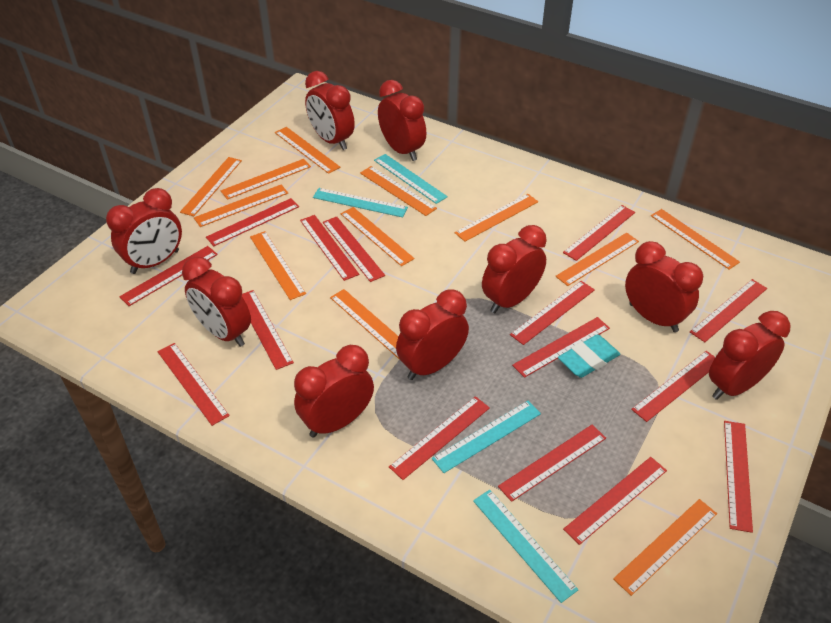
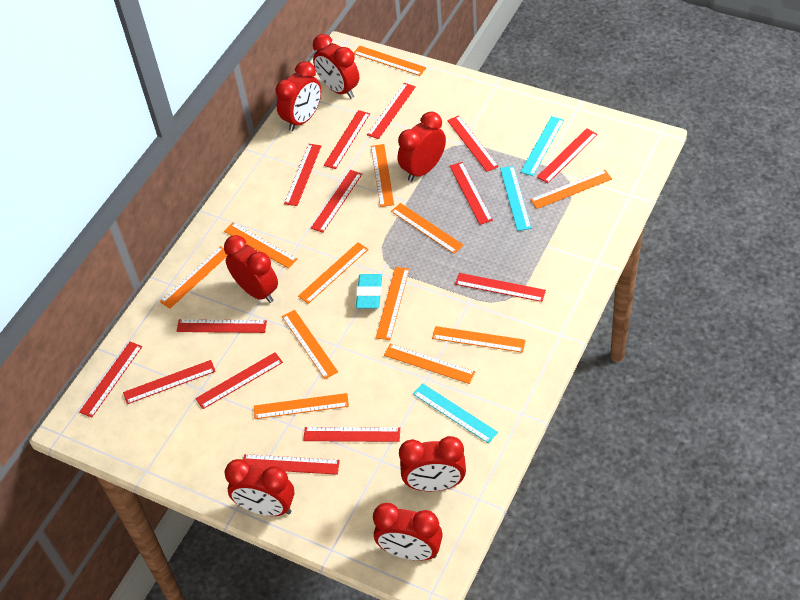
red clock: [106,188,182,274] [182,257,251,347] [294,345,374,438] [305,71,355,150] [378,80,426,161] [396,289,469,380] [482,225,547,313] [625,241,703,332] [709,311,790,400] = 9 -> [224,235,278,303] [225,459,295,516] [276,61,321,131] [313,34,359,98] [373,503,443,561] [397,112,446,182] [399,436,466,491] = 7
red ruler: [119,246,218,306] [157,343,230,426] [206,198,299,246] [242,290,294,370] [300,215,359,281] [323,217,385,282] [389,396,490,480] [498,425,606,502] [510,281,595,345] [512,317,610,378] [563,205,635,261] [563,457,667,545] [631,351,715,422] [690,279,767,342] [724,421,753,533] = 15 -> [79,342,142,418] [123,360,216,404] [176,319,267,333] [195,352,283,409] [243,454,340,475] [284,144,321,206] [303,427,400,442] [311,170,362,233] [324,110,370,169] [367,83,416,139] [447,115,499,172] [450,162,493,225] [455,273,546,302] [537,128,598,183] = 14
turquoise ruler: [313,188,408,218] [374,154,448,204] [432,401,541,473] [473,490,578,603] = 4 -> [413,383,498,443] [500,166,531,231] [520,116,564,176] = 3

